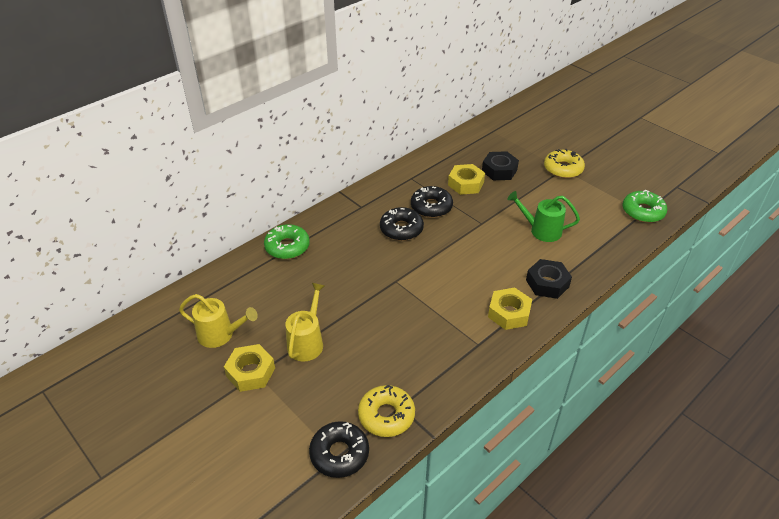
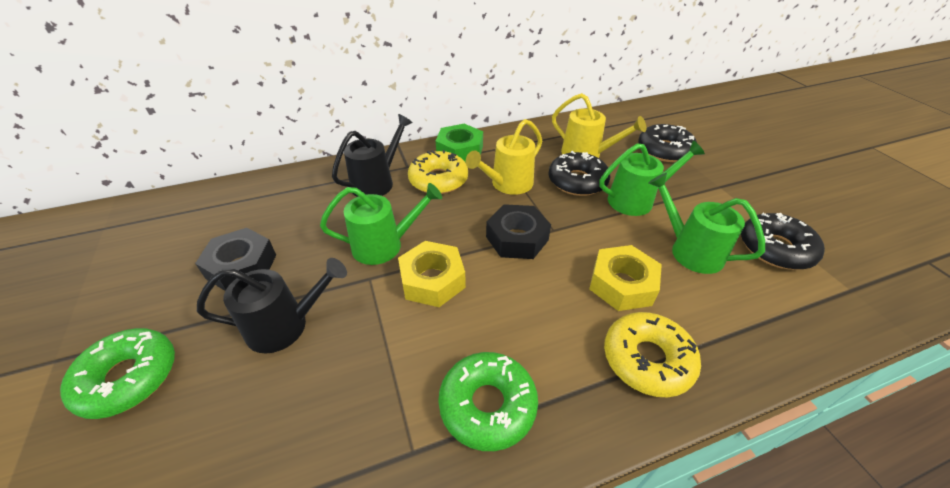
black watering can: none = 0 -> [197,258,347,354] [332,114,413,197] = 2
green nut: none = 0 -> [436,124,483,163] = 1
green watering can: [507,191,580,242] = 1 -> [320,183,442,265] [599,140,705,216] [648,173,765,274] = 3
yellow nut: [224,344,275,392] [448,164,485,195] [488,288,532,330] = 3 -> [398,241,466,307] [589,245,662,311] = 2

